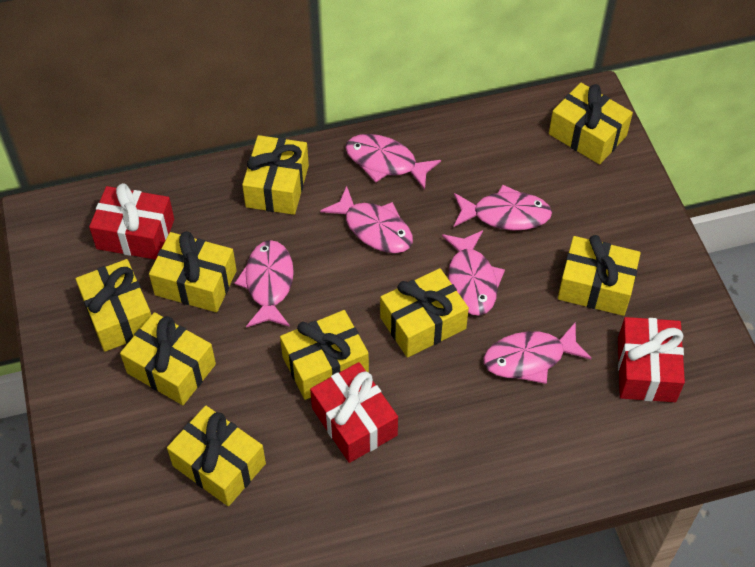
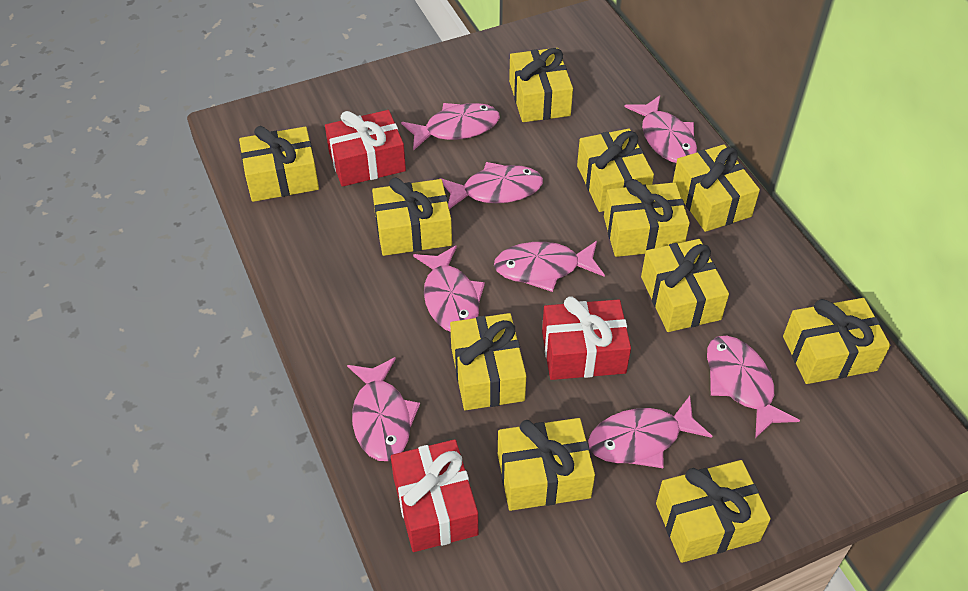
pink fish: [234,240,294,328] [320,186,413,253] [345,134,441,190] [442,230,505,316] [454,185,552,230] [483,322,592,384] = 6 -> [347,357,420,461] [401,103,500,151] [413,245,485,332] [439,162,543,209] [494,241,605,292] [588,396,712,468] [624,95,697,163] [707,336,800,438] = 8
yellow gift: [76,259,151,352] [120,312,216,405] [149,231,237,312] [167,406,266,506] [242,135,309,215] [280,310,369,400] [380,268,469,358] [549,83,633,164] [558,235,641,316] = 9 -> [239,126,319,202] [372,177,452,256] [450,313,526,410] [498,418,595,511] [509,48,573,122] [577,129,654,212] [604,179,690,257] [641,239,729,332] [656,460,771,563] [673,144,760,232] [783,298,890,384] = 11

